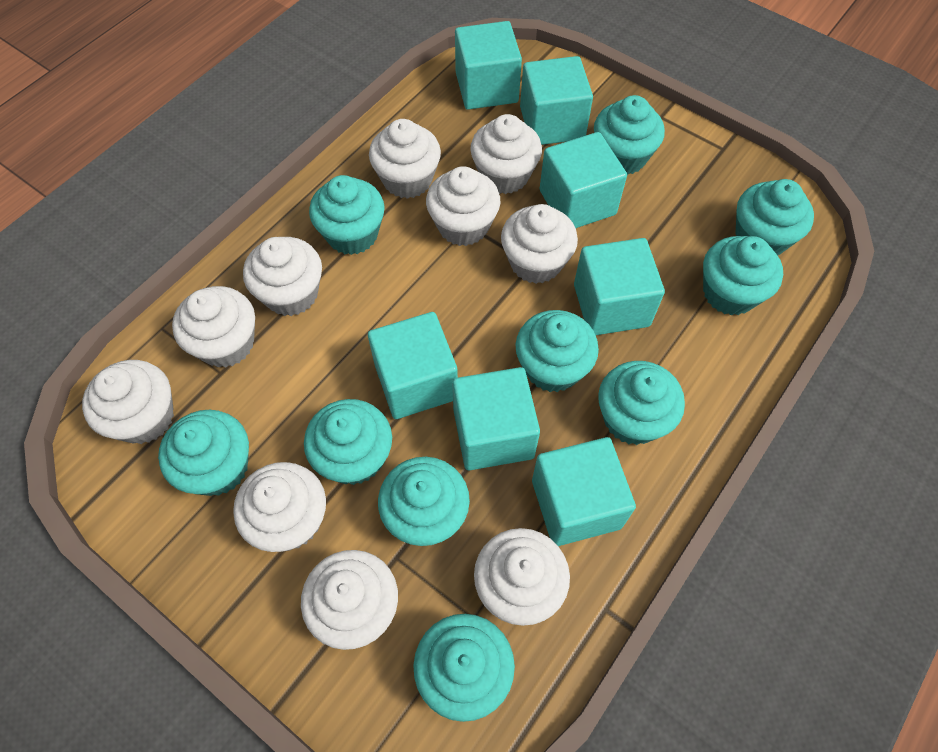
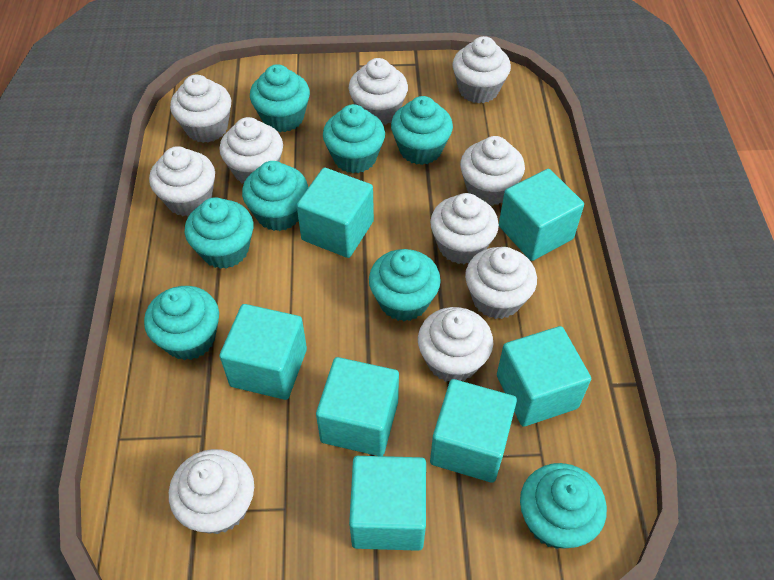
turquoise cupcake: [158,410,249,496] [304,399,392,485] [309,175,385,255] [378,457,470,546] [413,614,515,722] [515,310,599,392] [594,95,665,175] [598,361,685,445] [703,236,783,316] [735,179,814,256] = 10 -> [144,286,219,360] [185,197,253,269] [242,161,308,231] [250,64,310,132] [323,104,385,173] [369,249,441,321] [391,96,453,165] [520,463,607,549] = 8

